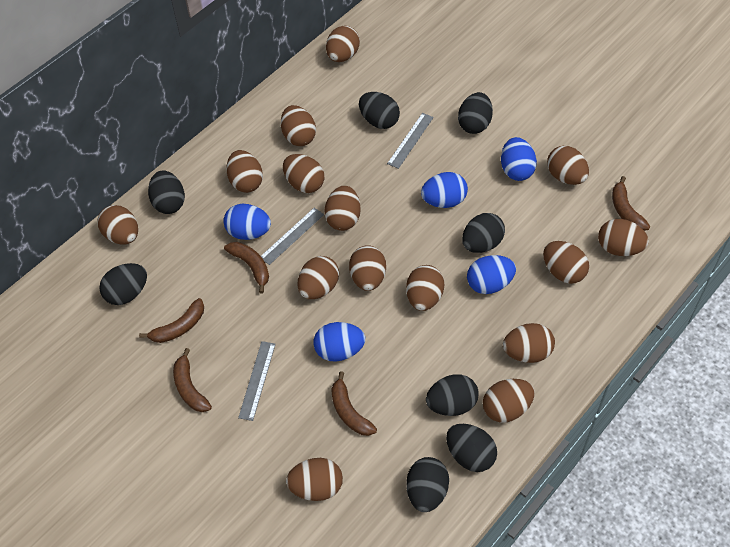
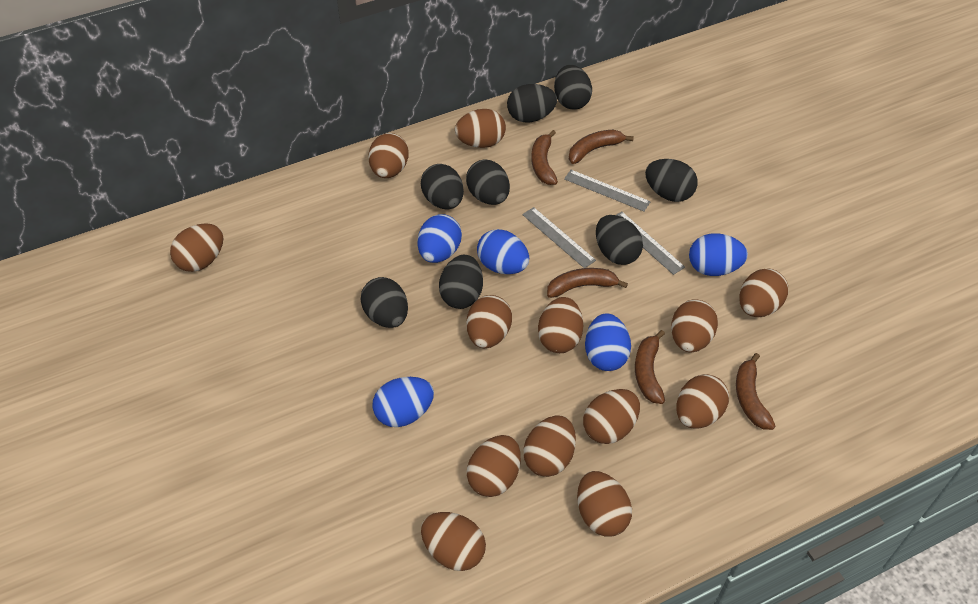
brown egg: [97,205,138,244] [226,150,263,193] [281,105,316,146] [283,154,324,193] [286,458,343,501] [298,256,339,299] [324,186,361,231] [326,26,360,62] [349,245,386,291] [406,265,444,311] [483,379,534,423] [503,323,555,363] [543,241,589,284] [547,146,589,185] [598,219,649,256] = 15 -> [170,223,223,272] [368,133,409,178] [421,512,486,571] [455,109,506,148] [466,295,512,348] [467,435,521,497] [524,415,576,477] [538,297,583,353] [577,471,632,537] [583,389,640,444] [671,299,718,352] [676,374,729,429] [739,268,788,317] = 13

